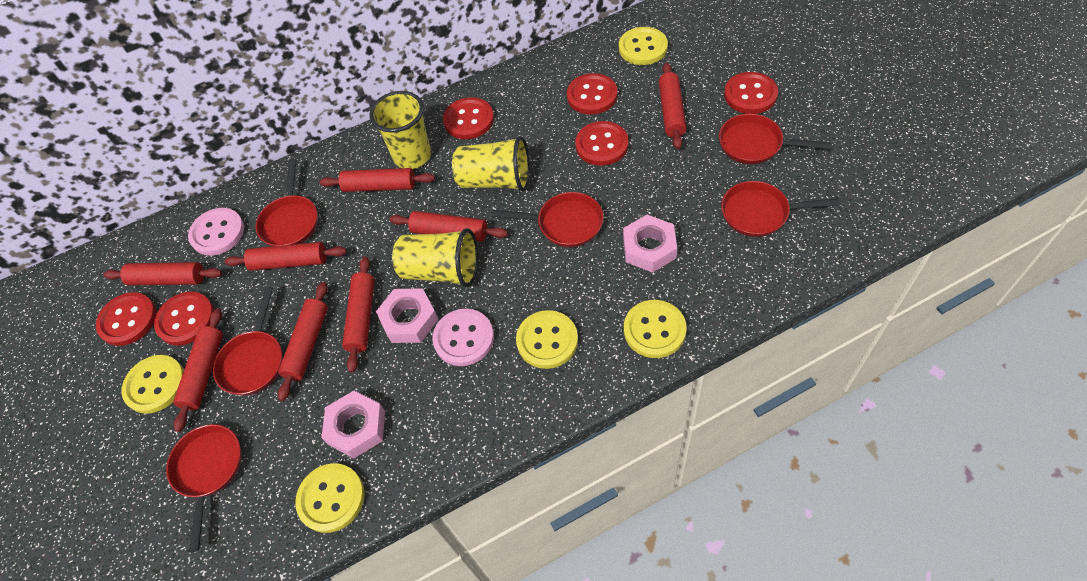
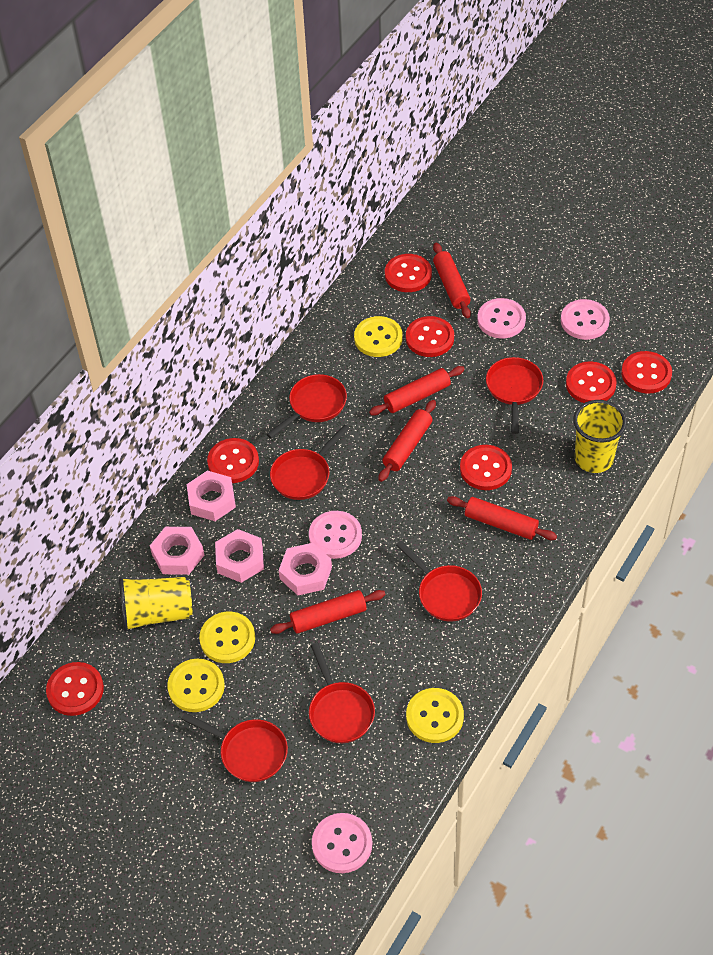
pink button: [188,208,244,256] [432,309,494,366] = 2 -> [309,511,362,559] [312,813,372,873] [477,298,526,339] [561,299,610,340] = 4
pink nut: [321,391,385,458] [376,288,438,343] [623,215,677,273] = 3 -> [150,527,204,575] [187,470,236,521] [215,529,264,583] [279,543,332,595] = 4
red button: [96,292,157,346] [154,292,214,346] [443,97,494,139] [567,73,617,114] [575,121,629,166] [724,72,778,114] = 6 -> [46,662,104,716] [207,438,259,483] [385,254,432,292] [406,316,454,357] [460,445,512,490] [566,361,617,403] [621,351,672,394] = 7
red rolling pin: [103,262,222,286] [173,308,223,432] [224,242,347,271] [278,282,328,401] [320,168,435,192] [342,256,375,372] [389,211,508,242] [659,63,686,149] = 8 -> [270,590,386,634] [369,366,465,415] [378,400,436,482] [433,243,471,318] [447,496,557,540] = 5
yellow button: [122,355,184,414] [295,463,365,533] [516,310,578,369] [619,27,668,65] [624,300,687,358] = 5 -> [167,659,225,712] [199,612,255,663] [354,316,403,357] [406,688,464,743] = 4
yellow cup: [369,91,431,169] [392,228,478,287] [452,136,530,191] = 3 -> [119,577,193,632] [573,400,627,473] = 2

